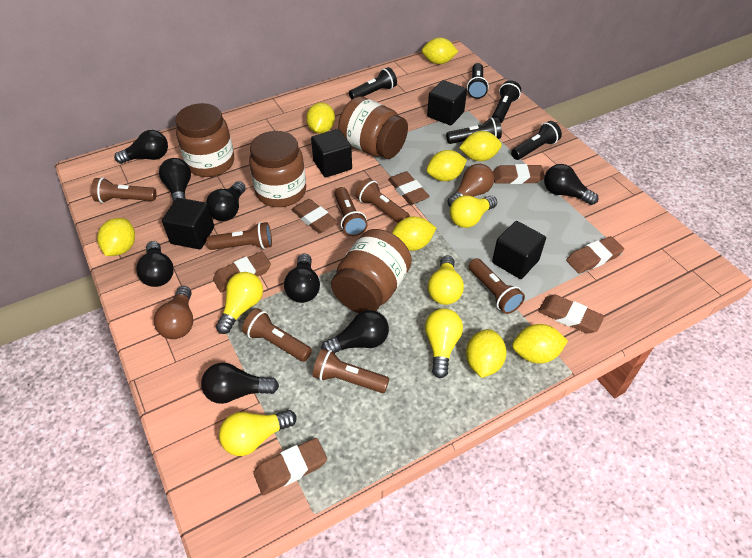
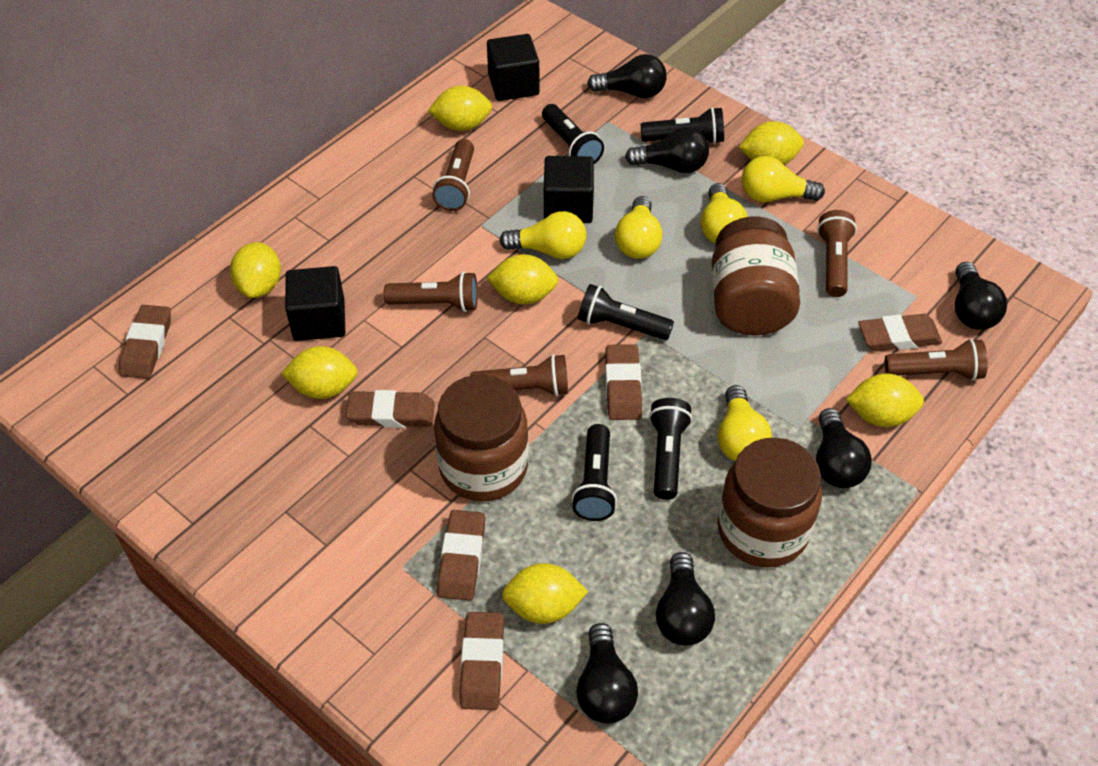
black cube: [162,198,214,249] [311,129,352,178] [427,80,467,125] [492,221,546,279] = 4 -> [285,266,345,341] [487,34,540,101] [544,156,594,223] = 3
black light bulb: [114,130,168,164] [136,241,174,287] [159,158,191,202] [201,363,279,404] [206,181,246,221] [284,253,320,303] [321,310,389,354] [544,164,598,205] = 8 -> [576,623,638,724] [587,54,667,98] [625,127,709,173] [656,552,715,645] [816,408,872,488] [955,262,1007,330] = 6
brown eraser: [213,251,271,293] [253,438,327,495] [292,199,338,233] [388,171,430,205] [492,164,545,184] [538,295,604,334] [566,236,624,274] = 7 -> [119,305,171,379] [346,390,435,428] [437,510,485,601] [460,612,504,710] [605,344,642,420] [858,314,942,351] = 6
brown flashlight: [91,177,156,203] [206,222,272,250] [242,308,312,362] [313,348,389,393] [334,187,368,236] [355,178,410,223] [468,258,525,314] = 7 -> [384,272,478,312] [432,139,474,211] [470,354,568,396] [817,210,857,297] [885,339,988,381] = 5
brown jar: [175,103,234,177] [249,131,306,207] [331,229,412,313] [338,96,408,159] = 4 -> [434,375,529,501] [712,217,800,335] [717,438,822,568] = 3
brown light bulb: [154,286,193,339] [447,164,494,207] = 2 -> none = 0
yellow lemon: [97,218,135,256] [306,103,335,134] [392,216,436,251] [422,37,458,64] [427,150,467,181] [459,131,502,161] [466,329,507,378] [512,324,568,363] = 8 -> [230,242,281,298] [281,346,358,399] [428,86,492,131] [487,254,559,304] [502,563,588,624] [739,121,804,165] [846,374,924,427] = 7

